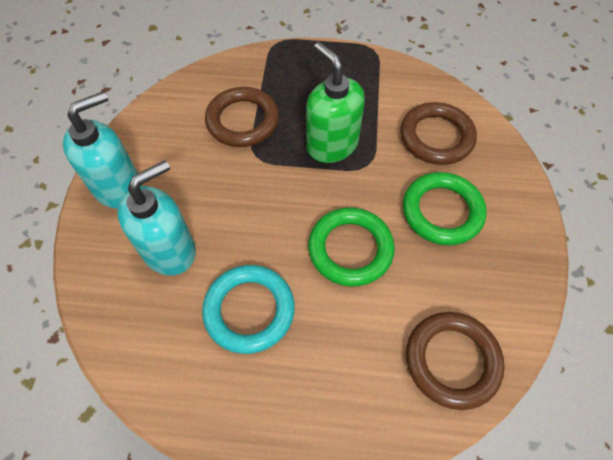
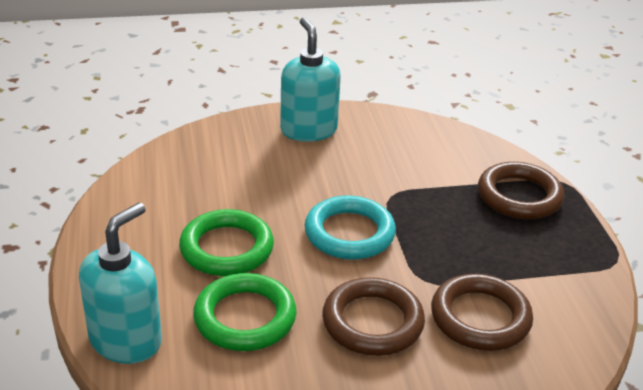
green soap dispenser: [306,42,365,163] = 1 -> none = 0

